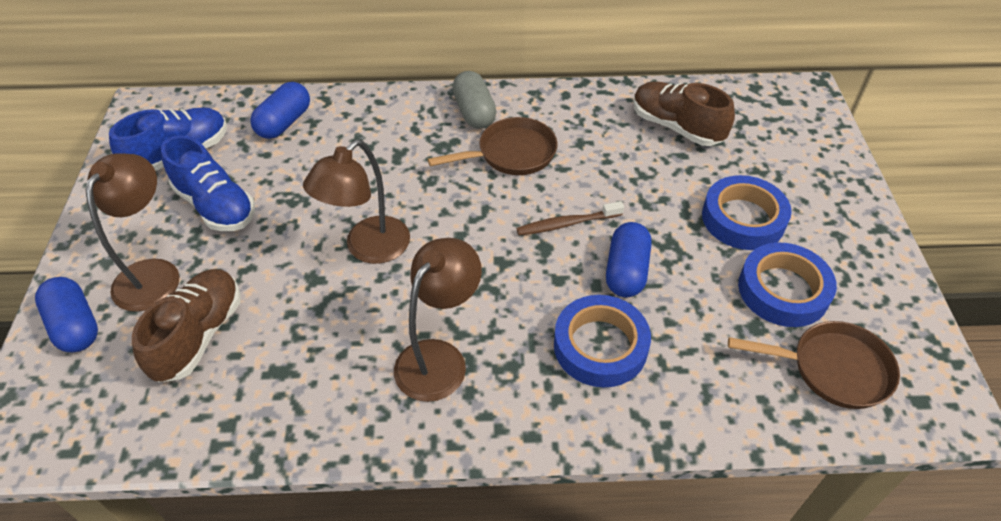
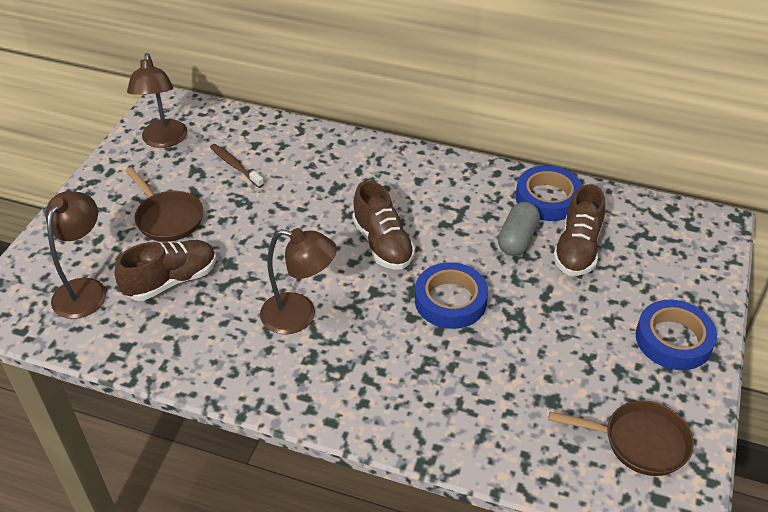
blue capsule: [35,277,98,352] [250,82,310,139] [606,222,651,297] = 3 -> none = 0
blue shoe: [109,107,227,171] [161,135,255,231] = 2 -> none = 0
brown shoe: [132,269,240,383] [633,82,735,146] = 2 -> [114,240,216,301] [352,181,415,270] [553,184,605,276] = 3

